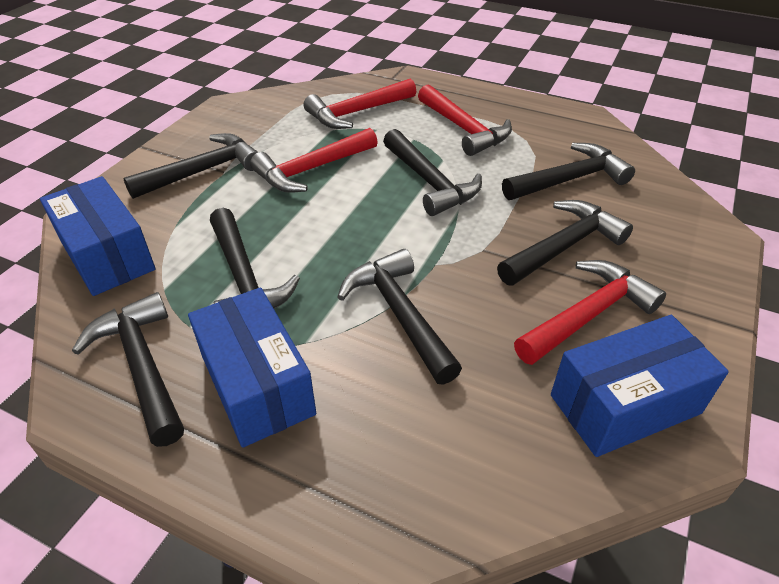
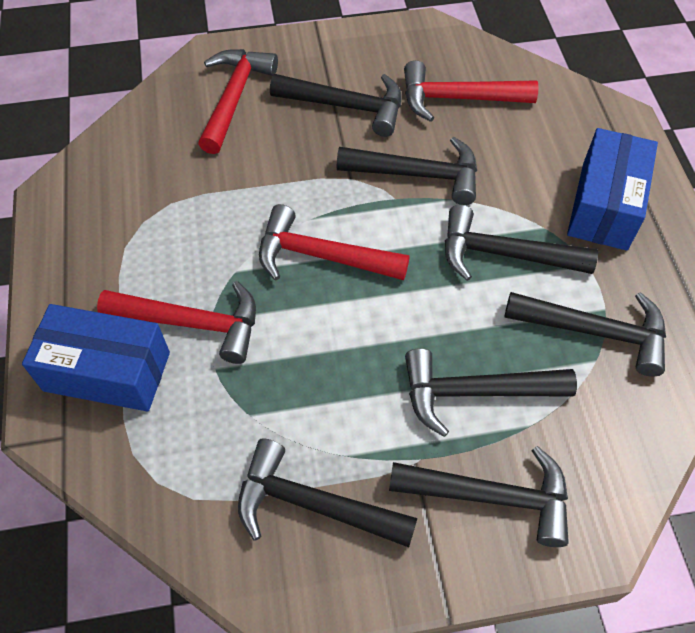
blue box: [40,176,156,296] [188,287,316,448] [551,315,729,457] = 3 -> [22,304,170,412] [567,128,658,251] = 2

